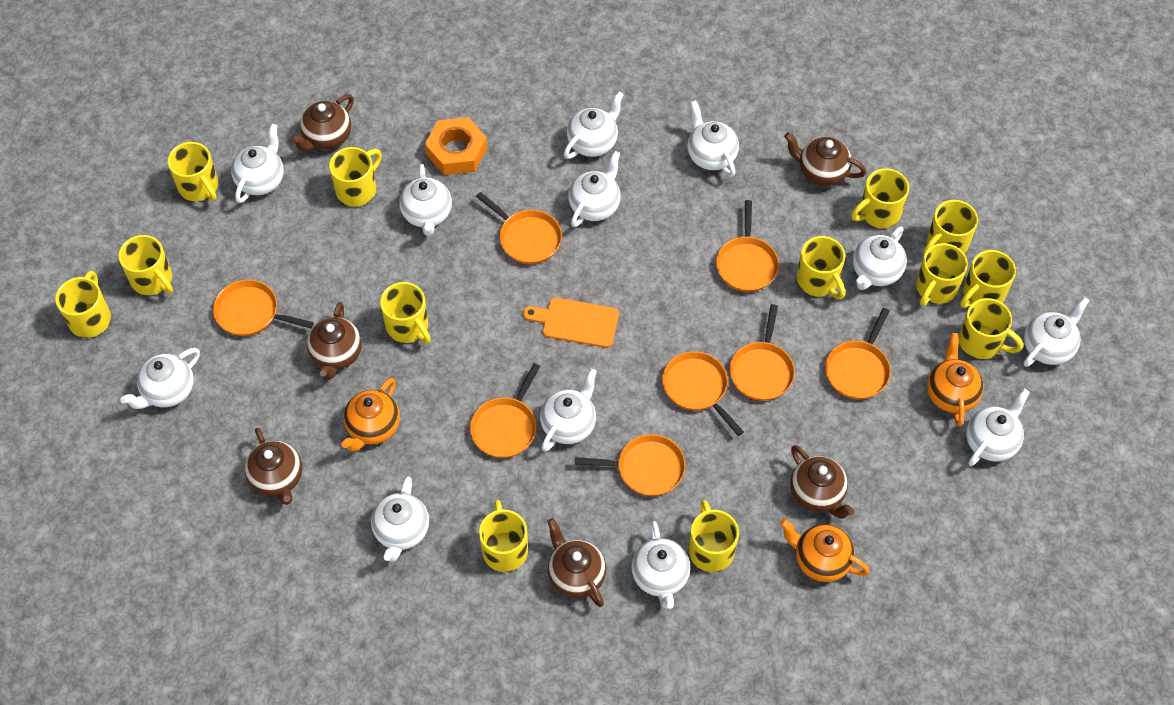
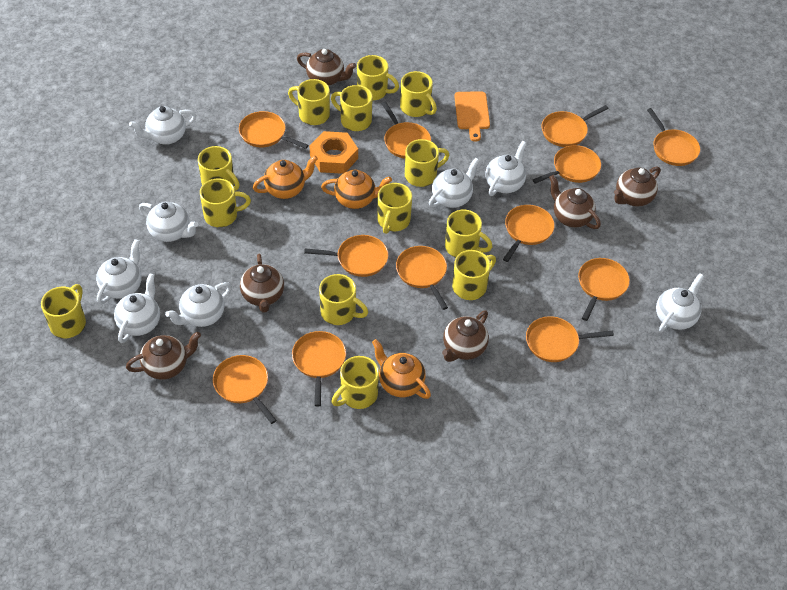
orange pan: [213,279,314,336] [470,363,540,458] [476,192,562,264] [575,434,686,496] [662,351,744,436] [716,200,779,292] [729,304,795,401] [825,308,891,399] = 8 -> [213,355,277,424] [239,111,309,149] [292,331,346,407] [304,235,388,277] [381,102,431,159] [396,246,448,310] [503,205,555,262] [526,316,614,362] [533,145,601,184] [541,105,609,147] [578,258,630,321] [647,108,700,166] = 12
white teapot: [120,348,200,409] [231,124,284,203] [371,476,429,562] [399,164,452,236] [540,369,597,452] [564,91,624,159] [568,151,620,227] [632,521,690,609] [688,100,739,177] [853,226,907,290] [966,389,1030,466] [1024,297,1089,367] = 12 -> [96,239,142,304] [114,273,160,343] [129,106,196,145] [139,202,198,242] [165,282,232,327] [429,158,480,208] [485,141,527,196] [656,273,704,332] = 8

